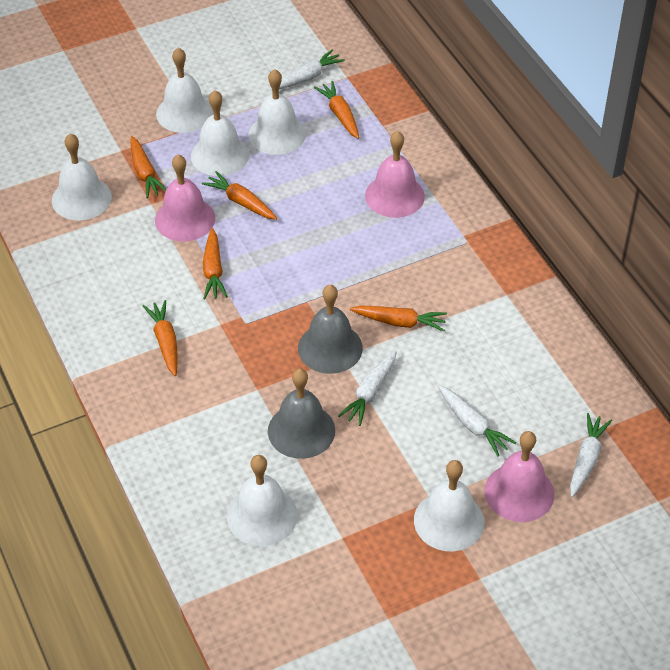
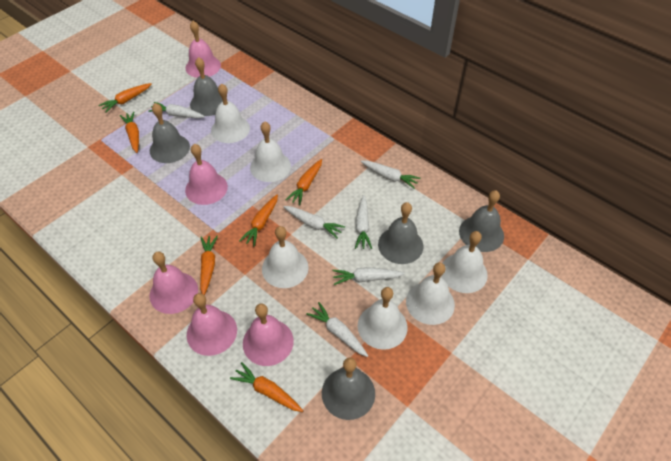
grey bell: [268,368,335,459] [298,285,363,374] = 2 -> [150,103,190,163] [190,57,223,116] [322,357,375,420] [378,202,423,264] [459,190,504,252] = 5
pink bell: [155,154,215,242] [365,131,425,218] [484,431,554,522] = 3 -> [150,252,198,314] [185,144,228,205] [186,21,221,78] [187,293,237,356] [243,303,294,366] = 5
white carrot: [271,50,345,90] [338,350,397,426] [438,385,516,457] [570,413,612,497] = 4 -> [148,102,205,118] [284,206,345,239] [306,302,368,357] [332,267,405,285] [355,195,372,249] [360,161,421,189] = 6

